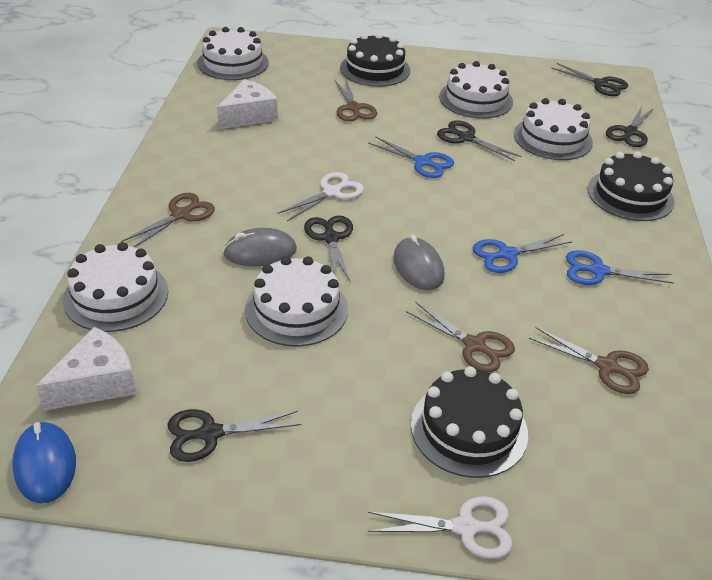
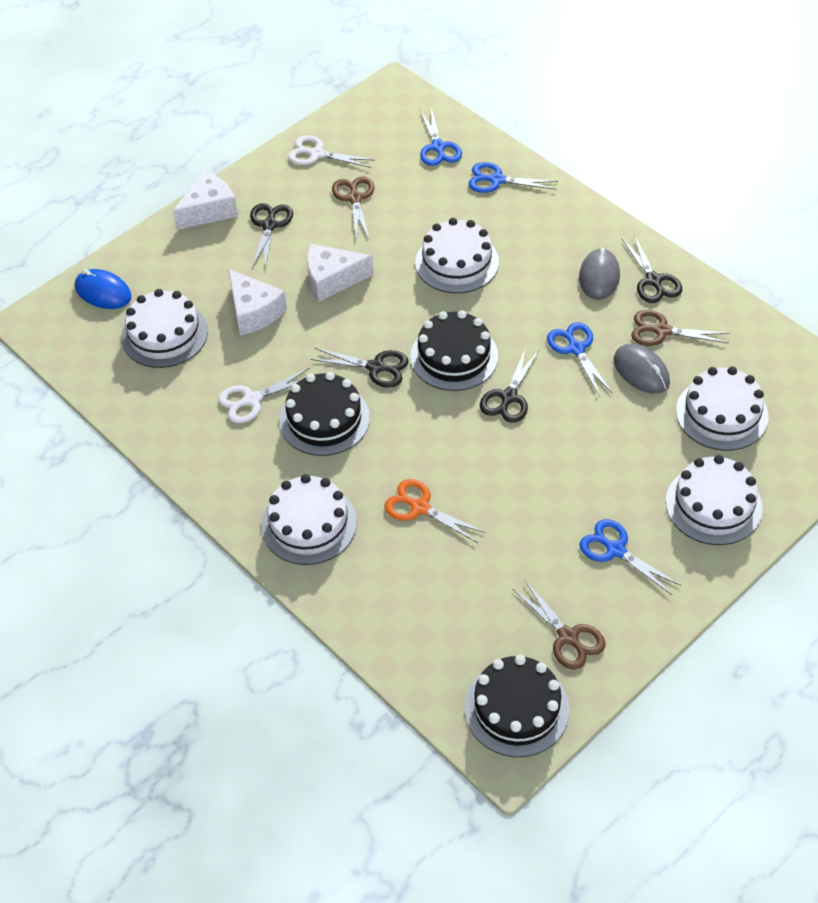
black scissors: [167,409,301,462] [304,215,353,283] [437,120,521,161] [551,63,628,96] [606,107,654,147] = 5 -> [250,203,293,270] [310,348,408,388] [480,348,539,423] [622,235,682,303] = 4
blue scissors: [368,136,454,178] [473,234,572,273] [566,250,674,285] = 3 -> [420,107,462,166] [468,162,558,193] [547,322,613,397] [579,519,681,595] = 4
brown scissors: [121,193,215,247] [335,80,377,121] [406,302,515,373] [529,327,649,394] = 4 -> [332,176,374,240] [513,580,605,670] [631,310,729,346] = 3
orange scissors: none = 0 -> [384,479,486,543] = 1
white cheese: [36,327,137,411] [217,79,278,130] = 2 -> [173,170,238,230] [228,269,287,335] [307,244,374,302] = 3

